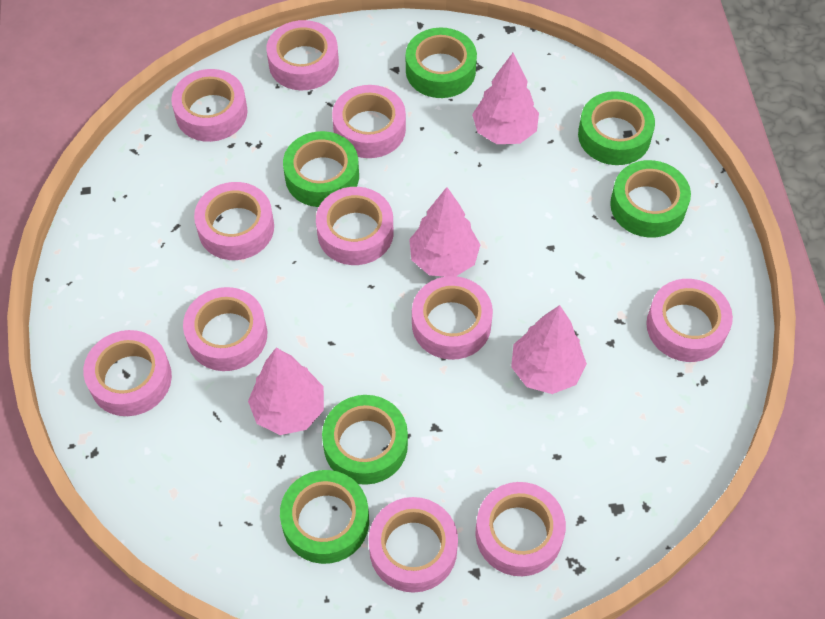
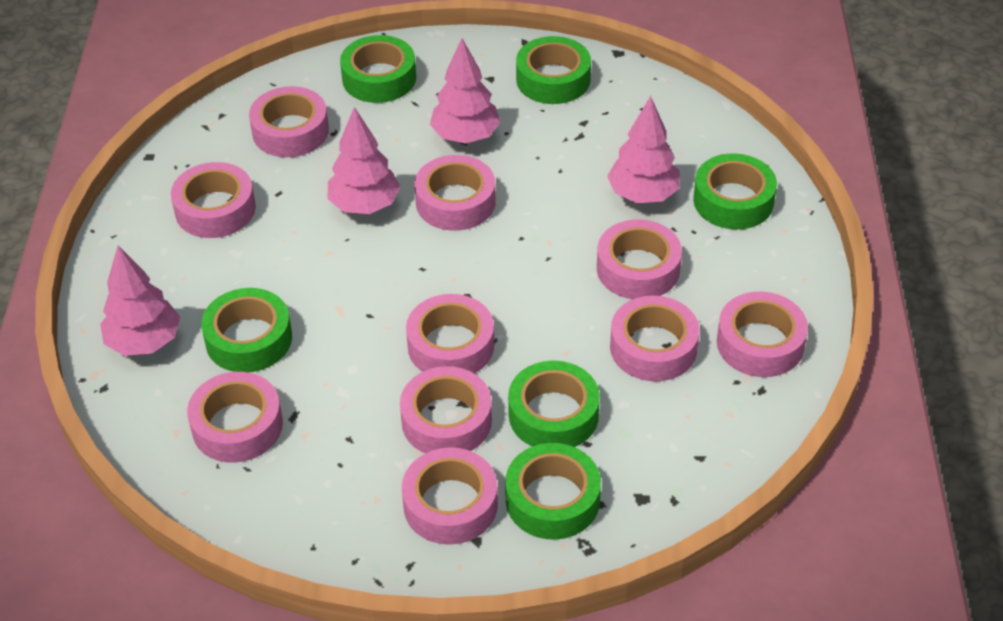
pink tape: [83,330,172,416] [171,69,248,142] [183,287,267,371] [194,182,274,260] [266,20,339,90] [316,187,394,265] [332,85,406,158] [368,497,458,593] [412,276,493,360] [475,482,566,576] [646,279,733,362] = 11 -> [171,162,256,238] [187,372,283,463] [249,86,329,157] [400,366,492,453] [402,447,498,545] [406,294,494,374] [414,155,496,231] [597,219,682,299] [610,295,699,381] [717,292,808,377] = 10

